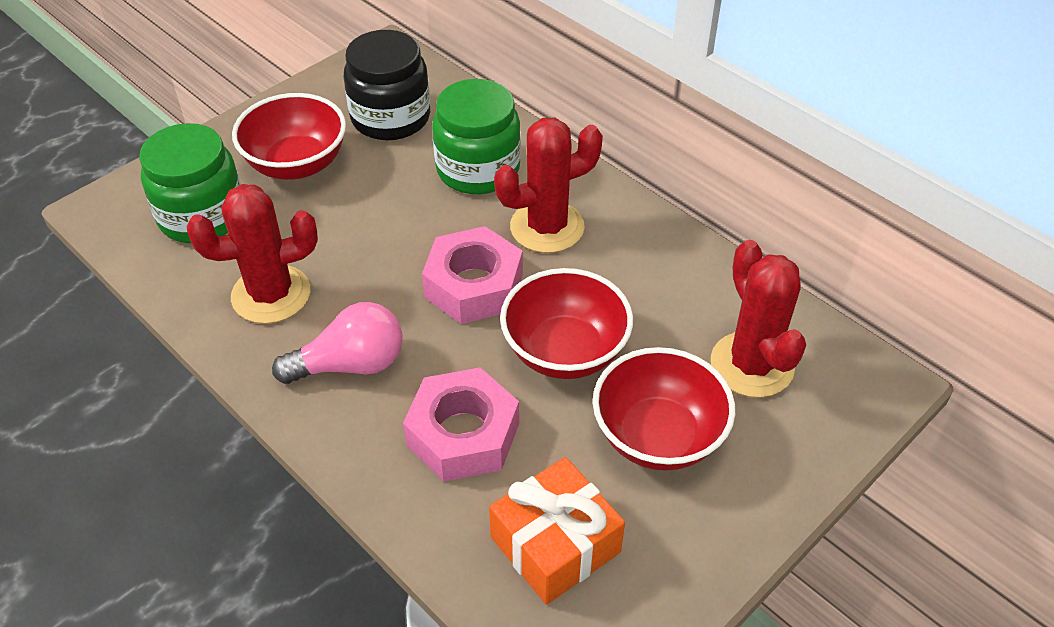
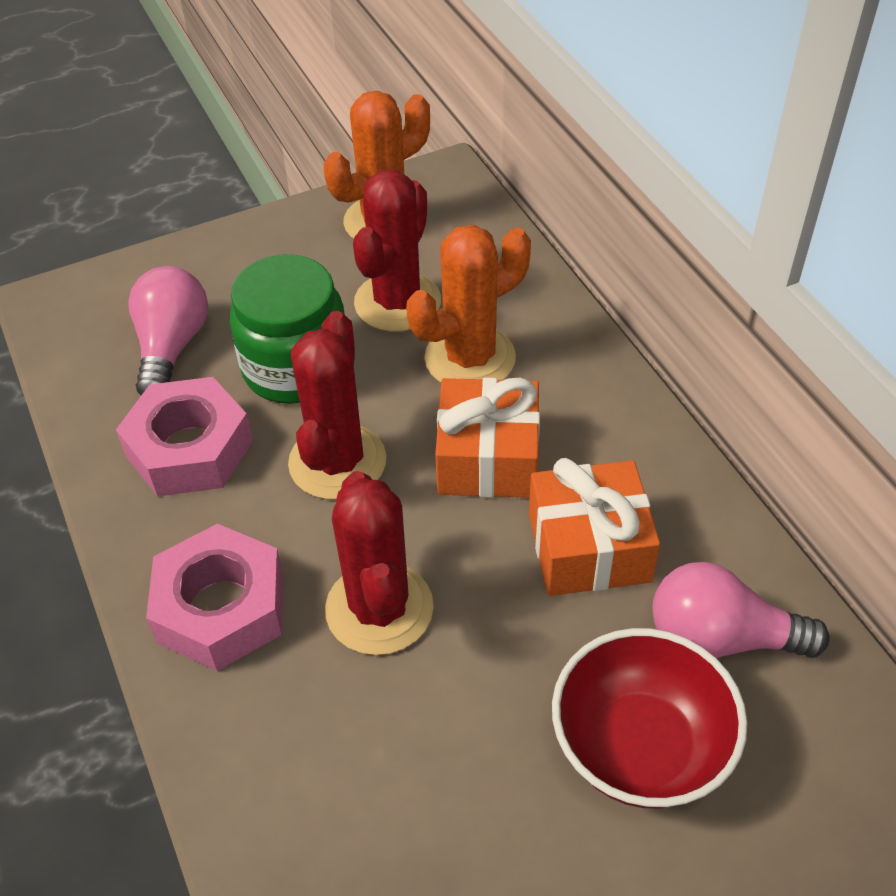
black jar: [344,30,430,140] = 1 -> none = 0
green jar: [139,123,241,243] [432,79,521,194] = 2 -> [229,254,345,404] = 1
orange cactus: none = 0 -> [324,91,430,239] [406,225,531,383] = 2
orange gift: [489,457,625,605] = 1 -> [435,378,540,498] [529,458,660,596] = 2
pink light bulb: [272,302,402,384] = 1 -> [128,266,208,395] [653,562,830,658] = 2
red bowl: [232,93,346,180] [500,268,633,379] [593,347,735,471] = 3 -> [552,628,747,809] = 1

